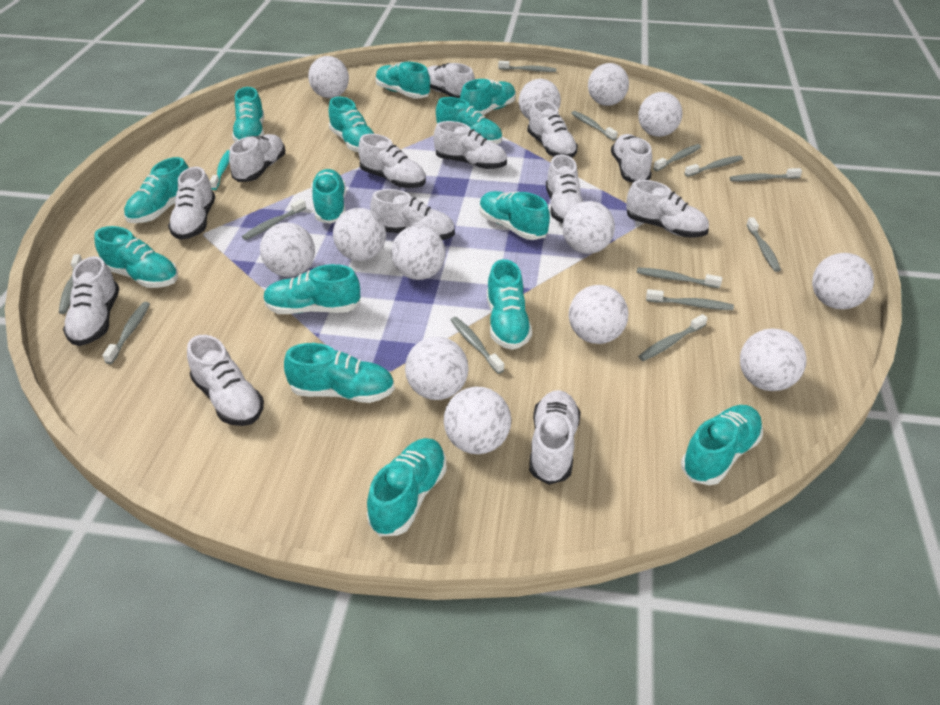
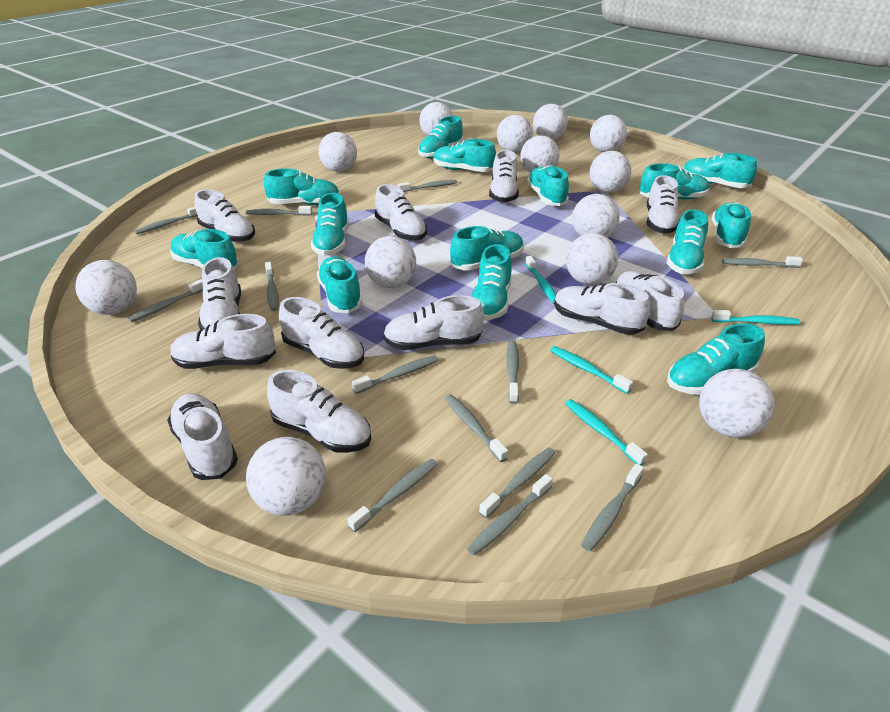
turquoise toothbrush: [210,150,230,190] = 1 -> [525,256,556,304] [550,346,633,394] [565,399,648,466] [711,310,800,325] = 4
white shoe: [63,256,119,346] [168,167,215,240] [187,335,264,426] [229,134,285,182] [358,134,426,188] [370,189,455,240] [427,63,475,98] [434,121,507,169] [527,100,578,158] [529,390,581,485] [546,154,583,223] [611,134,652,183] [626,180,709,238] = 13 -> [167,393,238,480] [170,314,276,369] [195,189,255,242] [198,257,241,330] [267,370,371,453] [279,297,364,369] [375,184,427,241] [383,295,484,350] [489,150,519,203] [554,283,650,335] [616,271,684,331] [647,175,679,233] = 12

